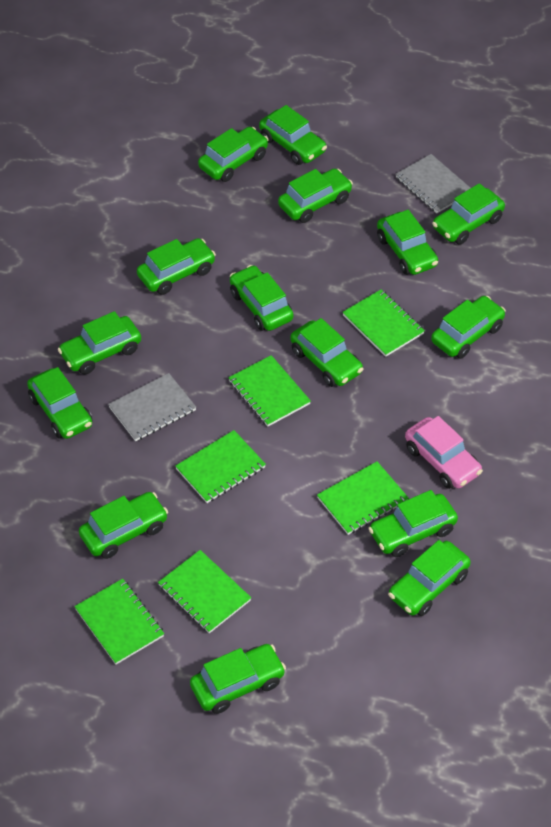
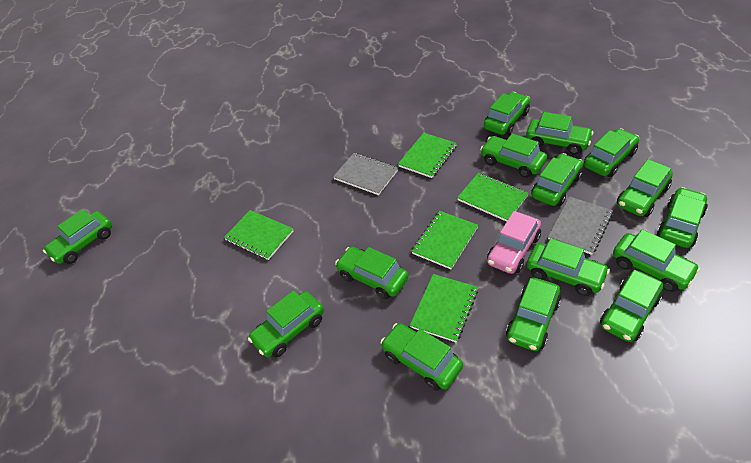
green notebook: [74,579,164,664] [158,550,251,633] [175,430,266,503] [228,355,311,426] [317,461,409,535] [342,290,425,357] = 6 -> [224,210,293,260] [398,133,457,178] [410,274,478,343] [411,211,478,269] [457,173,529,222] = 5

